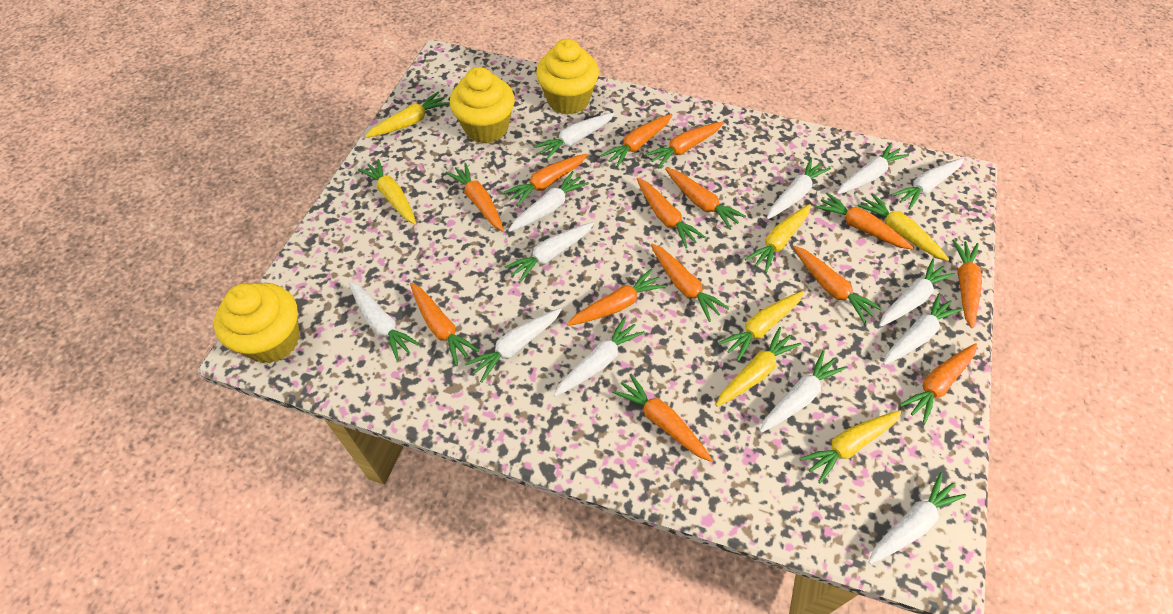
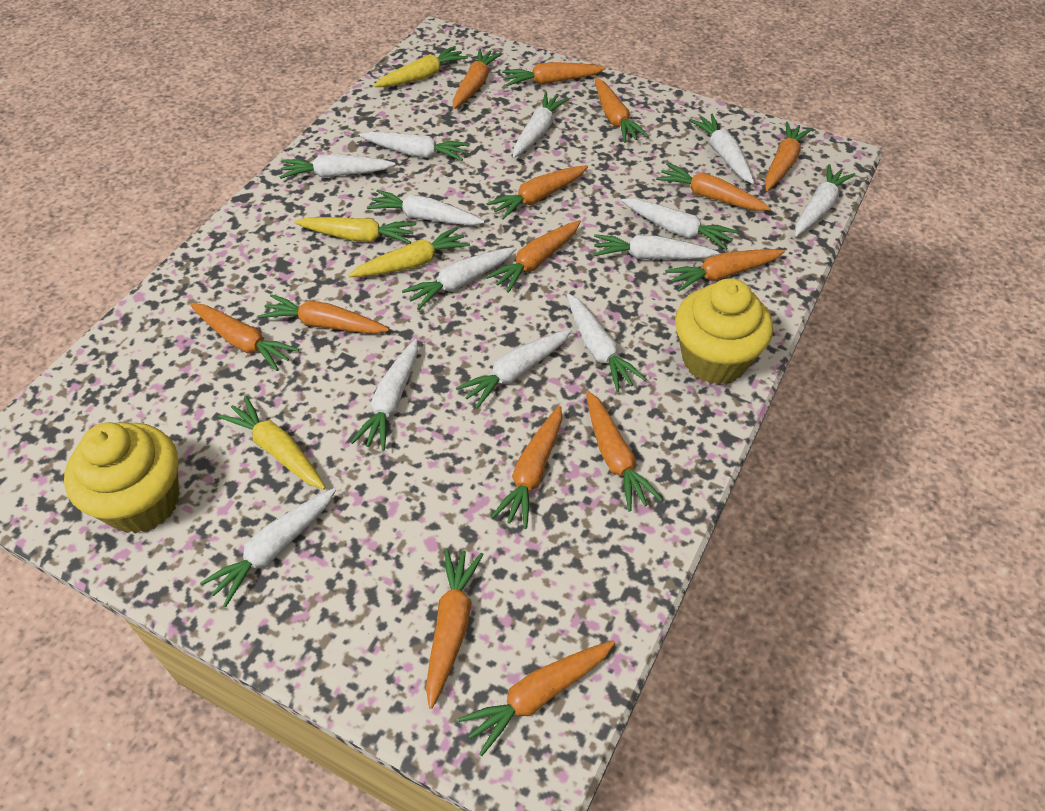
yellow carrot: [358,159,416,225] [365,92,450,138] [716,327,801,407] [718,291,804,361] [745,204,811,273] [800,410,902,483] [858,193,949,261] = 7 -> [218,396,326,489] [295,217,416,244] [348,227,470,277] [373,46,468,87] = 4
yellow cupcake: [214,283,300,364] [450,67,515,144] [536,39,599,115] = 3 -> [64,422,179,534] [675,278,773,385] = 2

